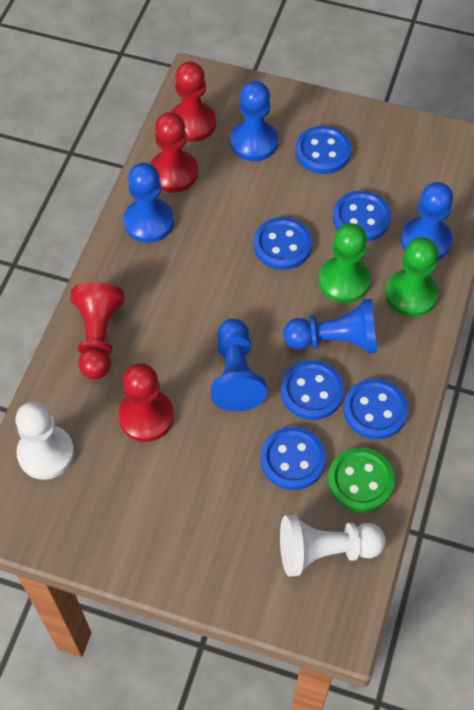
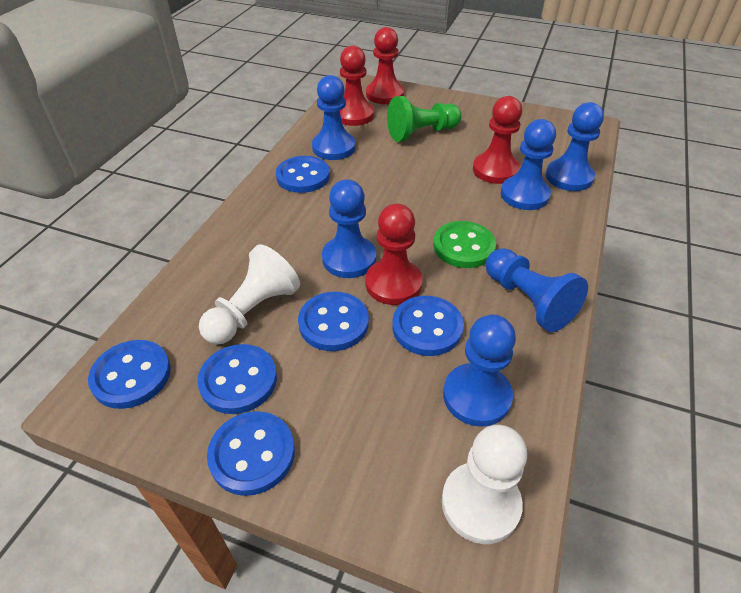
blue pawn: [124,163,174,243] [211,319,267,412] [230,81,278,161] [283,299,377,353] [401,182,453,261] = 5 -> [312,75,356,160] [322,179,376,278] [443,315,516,427] [486,248,588,332] [501,119,556,210] [546,102,604,191] = 6
green pawn: [319,223,371,303] [385,237,438,317] = 2 -> [387,96,462,142] = 1

